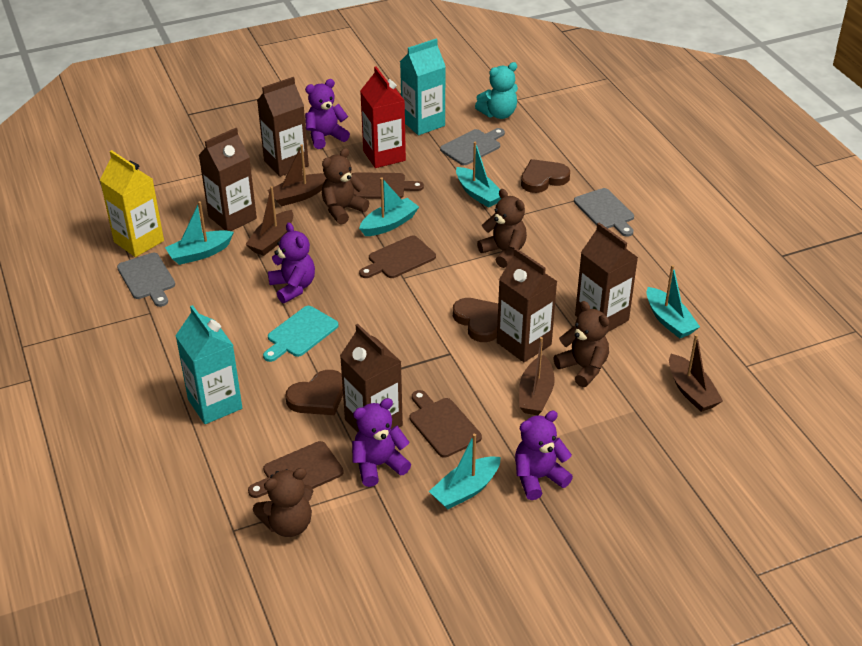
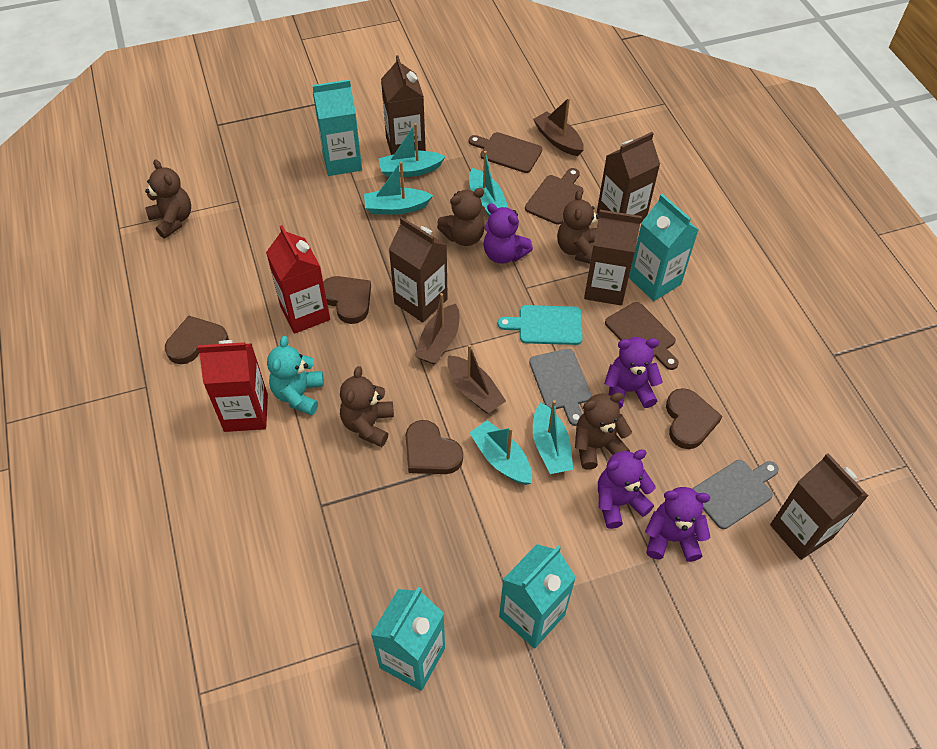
brown boat: [245,186,293,256] [267,144,327,207] [519,337,555,415] [669,334,723,412] = 4 -> [415,293,459,364] [447,344,506,414] [533,98,584,156] = 3
brown cutting board: [248,441,344,498] [354,172,424,199] [359,235,436,278] [410,390,482,458] = 4 -> [468,132,542,173] [525,168,584,225] [605,302,679,370] = 3
brown heart: [286,370,343,415] [453,298,498,342] [521,159,570,193] = 3 -> [165,316,229,364] [323,276,371,324] [406,420,463,474] [666,388,722,449] = 4
brown teddy bear: [253,468,313,537] [322,148,369,225] [477,189,527,268] [553,301,609,387] = 4 -> [145,159,191,238] [340,366,394,447] [437,188,486,246] [557,190,599,264] [575,392,632,470] = 5
grey cutting board: [117,253,175,307] [440,128,505,165] [574,188,634,237] = 3 -> [529,349,592,426] [693,460,779,529] = 2
red carton: [360,66,406,168] = 1 -> [198,340,268,432] [266,225,330,334] = 2
turquoise carton: [175,305,242,424] [400,39,446,135] = 2 -> [312,79,362,176] [371,587,445,691] [499,544,576,648] [629,194,698,301] = 4
yellow carton: [100,150,164,257] = 1 -> none = 0

